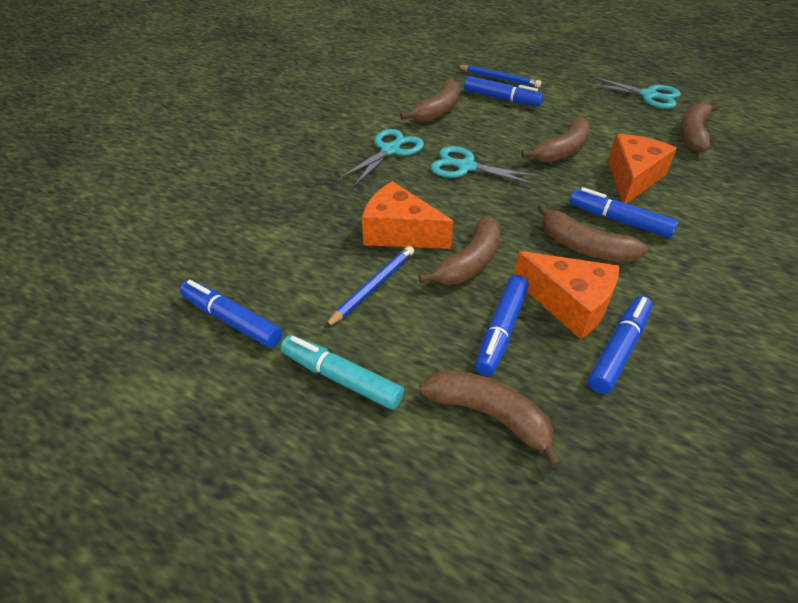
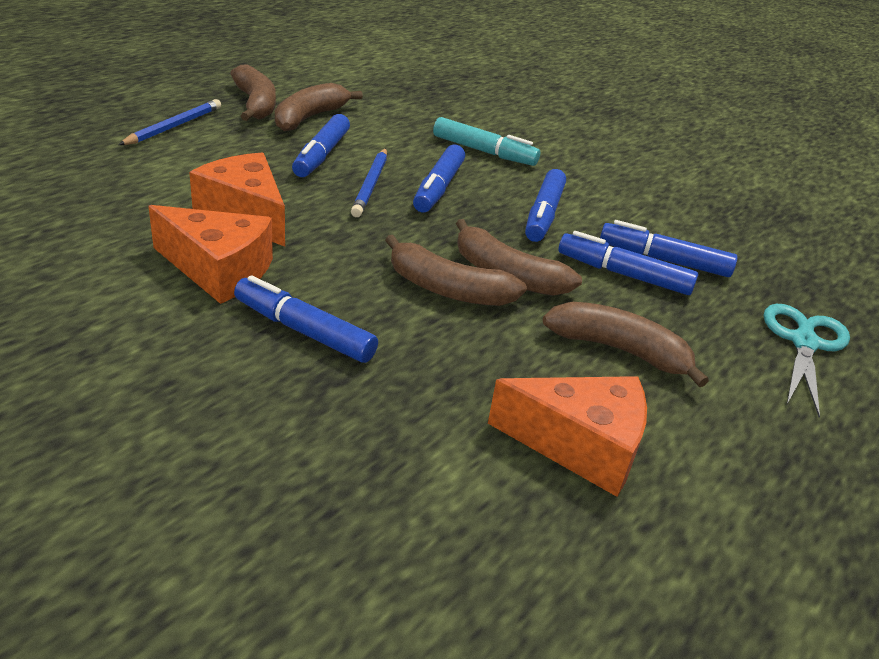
blue marker: [180,280,283,348] [464,76,544,106] [475,275,529,376] [570,187,679,238] [588,296,652,394] = 5 -> [234,275,378,363] [292,114,350,177] [413,145,465,213] [525,169,566,242] [558,231,698,295] [600,220,737,277] = 6
brown banana: [400,79,460,122] [419,216,501,284] [419,370,562,468] [521,117,591,163] [537,203,648,263] [679,102,720,152] = 6 -> [230,64,276,121] [275,83,363,131] [385,235,527,306] [456,219,582,296] [543,302,709,387] = 5
turquoise scissors: [339,129,424,186] [430,146,541,185] [586,76,681,109] = 3 -> [764,304,850,417] = 1

